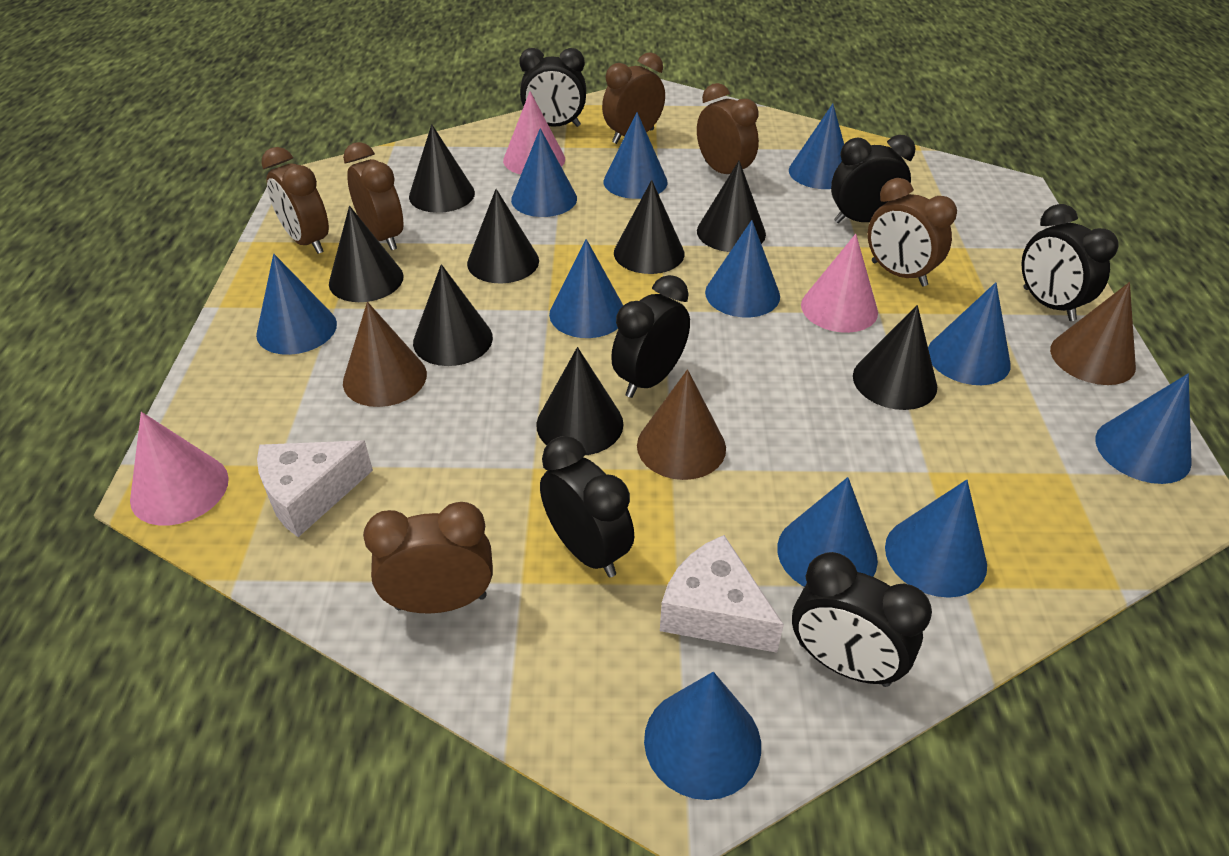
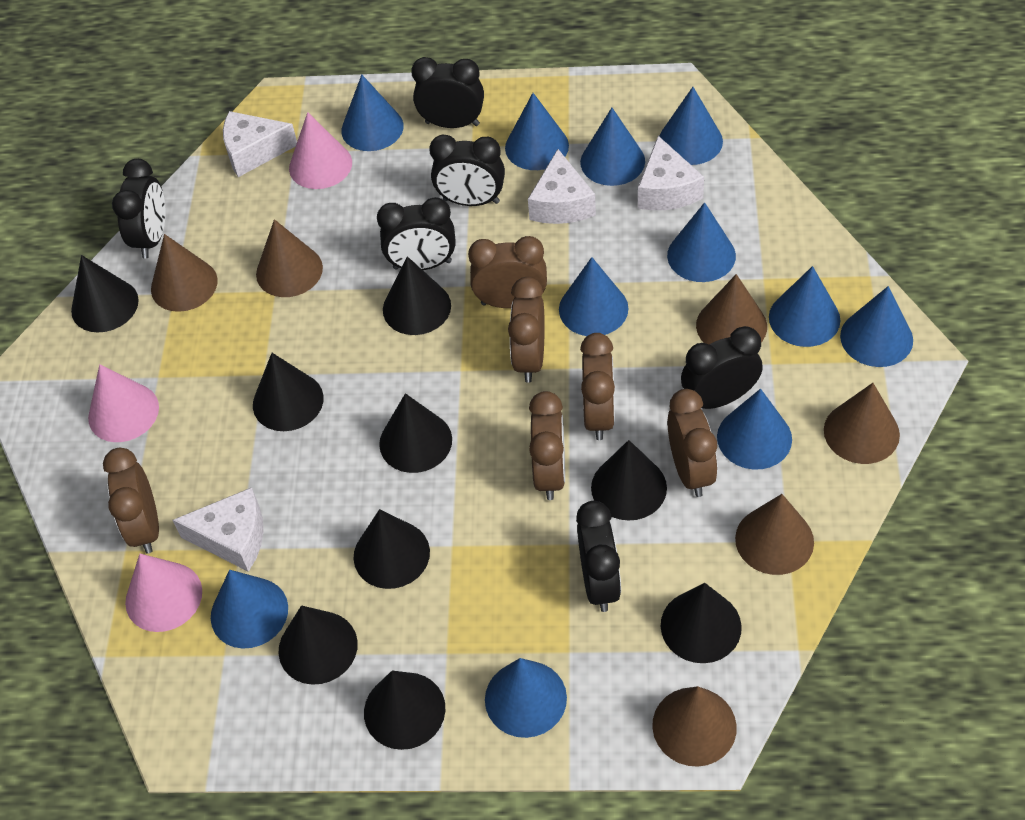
black cone: [329,206,404,302] [409,124,475,213] [413,264,493,366] [467,189,539,283] [536,347,624,455] [614,180,684,274] [697,161,766,252] [853,305,937,410] = 8 -> [71,255,139,332] [253,353,323,431] [279,605,358,685] [354,509,430,589] [364,671,445,750] [379,393,452,473] [383,256,451,335] [591,440,667,521] [661,583,742,663] = 9
brown cone: [343,302,427,407] [637,369,726,480] [1050,282,1136,385] = 3 -> [151,234,218,312] [256,219,323,297] [652,686,737,767] [696,274,767,344] [735,494,814,575] [824,383,900,464] = 6
white cheese: [257,441,373,537] [660,535,784,653] = 2 -> [173,487,264,572] [223,111,297,177] [528,149,596,224] [638,136,704,210] = 4

